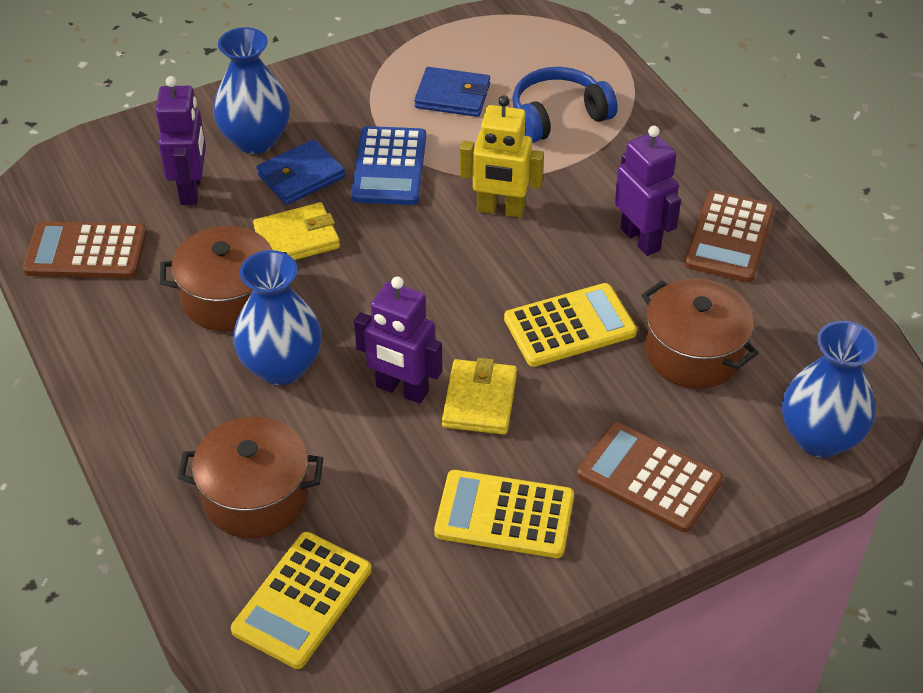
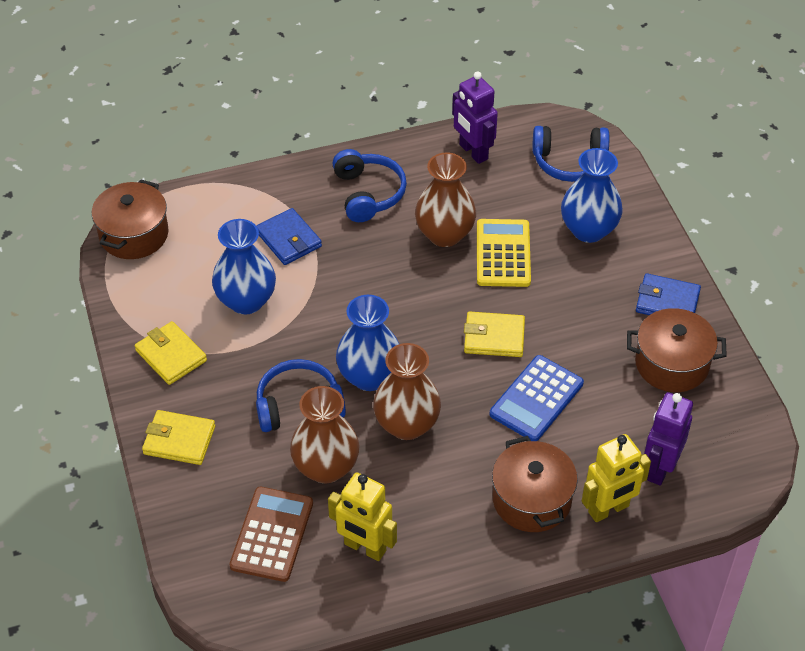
blue headphones: [512,67,618,143] = 1 -> [256,359,346,432] [332,149,407,222] [533,126,609,182] = 3
brown calculator: [23,221,147,278] [577,422,723,532] [684,190,775,283] = 3 -> [229,487,313,582] = 1
brown vase: none = 0 -> [290,386,360,483] [373,343,441,440] [415,152,476,247] = 3
purple robot: [156,76,206,205] [354,276,442,404] [614,126,681,256] = 3 -> [452,71,498,164] [644,392,693,486] = 2
yellow calculator: [231,532,371,669] [434,470,574,558] [504,283,637,367] = 3 -> [477,219,531,287] = 1
yellow robot: [460,95,544,218] = 1 -> [328,473,397,561] [582,434,651,522] = 2
yellow wallet: [253,202,340,260] [442,358,517,435] = 2 -> [135,321,207,385] [142,410,215,465] [464,311,525,357] = 3

